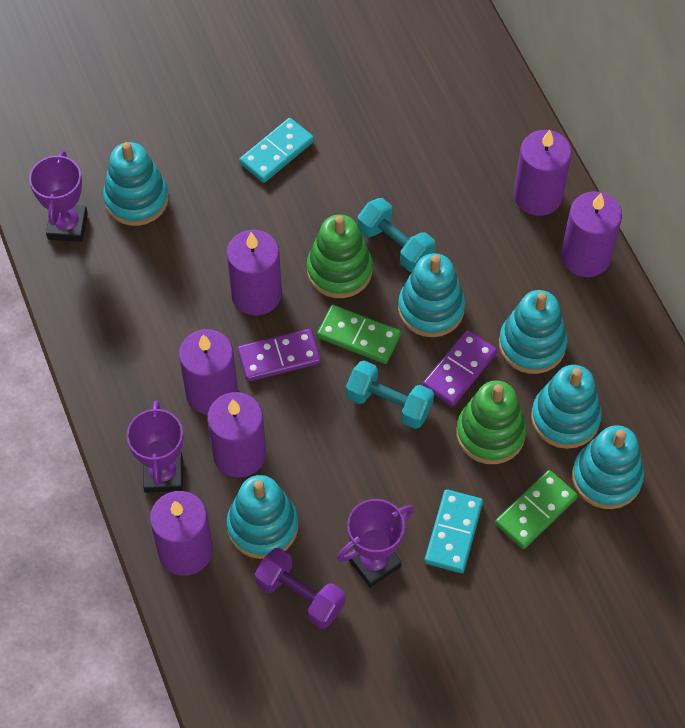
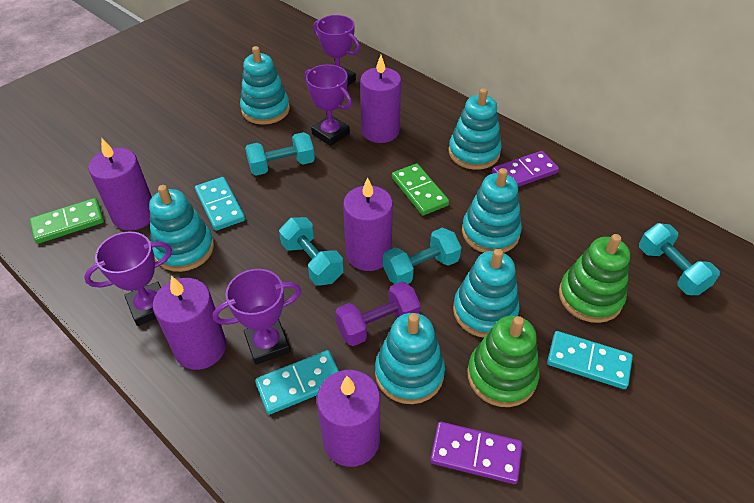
purple candle: [150,491,213,576] [179,329,238,415] [207,392,266,477] [227,230,282,316] [514,130,572,216] [561,191,622,277] = 6 -> [88,138,152,231] [153,276,226,370] [317,370,380,467] [343,178,393,271] [360,55,401,143] = 5
purple trophy: [29,151,88,242] [127,401,183,493] [337,499,414,588] = 3 -> [84,232,172,326] [213,269,301,365] [305,64,352,146] [313,15,360,86] = 4
turquoise domino: [239,118,314,183] [425,489,483,573] = 2 -> [195,177,245,231] [255,350,339,415] [547,331,633,389] = 3
turquoise dumbbell: [346,360,434,429] [357,198,435,272] = 2 -> [245,132,315,176] [279,217,344,286] [383,228,462,284] [639,223,720,295] = 4

